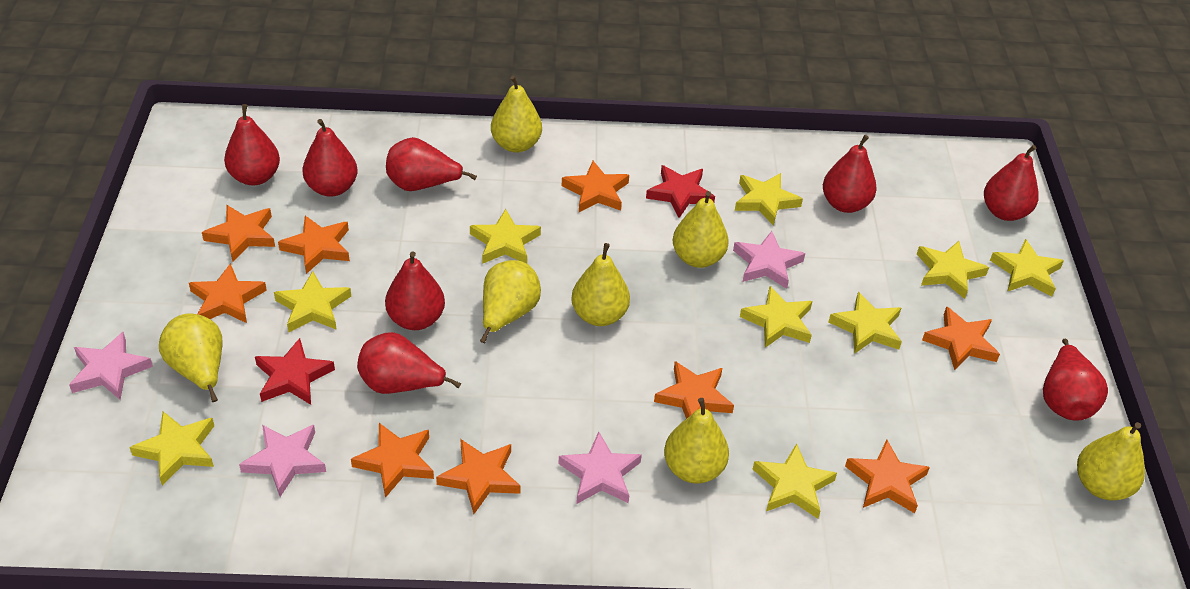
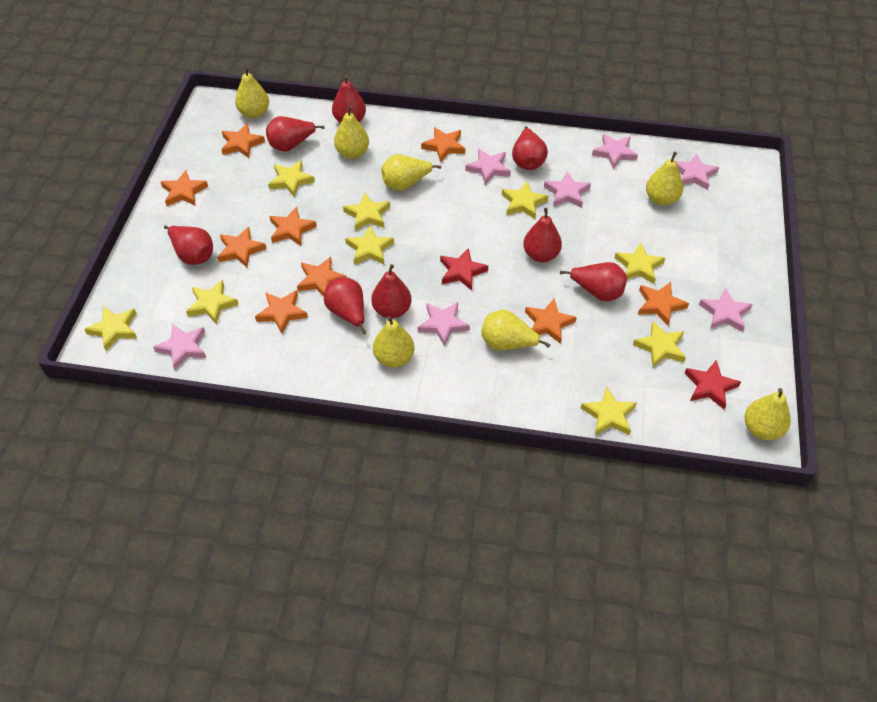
pink star: [69,332,153,400] [239,425,326,497] [558,431,642,504] [733,231,805,289] = 4 -> [153,324,206,370] [418,302,470,347] [465,149,511,185] [544,171,591,208] [592,134,638,169] [676,154,719,190] [699,288,753,332] = 7

